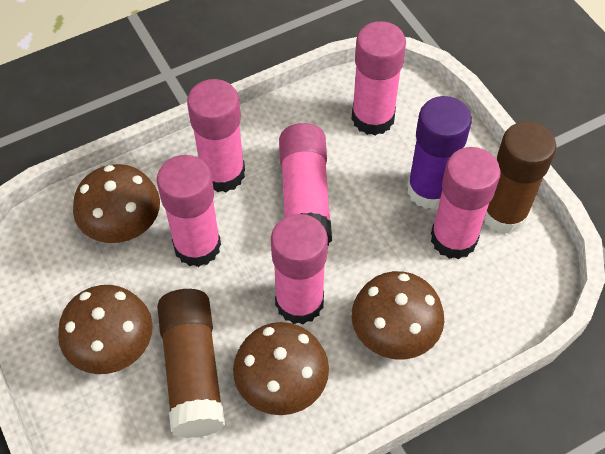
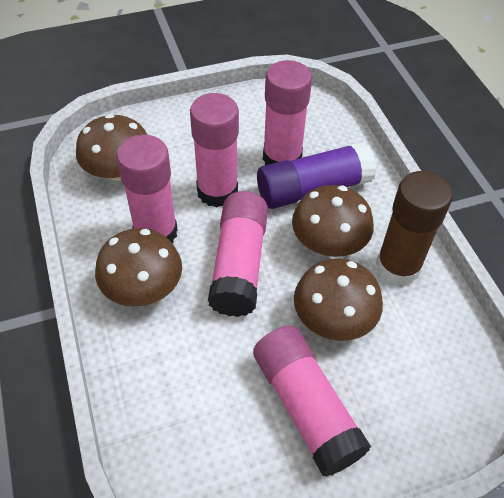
brown glue stick: [157,289,225,438] [484,121,556,234] = 2 -> [376,171,453,286] = 1
pink glue stick: [157,155,221,267] [187,79,245,192] [271,214,328,324] [279,123,332,246] [352,21,406,136] [431,147,501,259] = 6 -> [116,134,178,243] [190,93,239,208] [208,191,268,317] [253,325,371,477] [263,60,312,165] = 5

